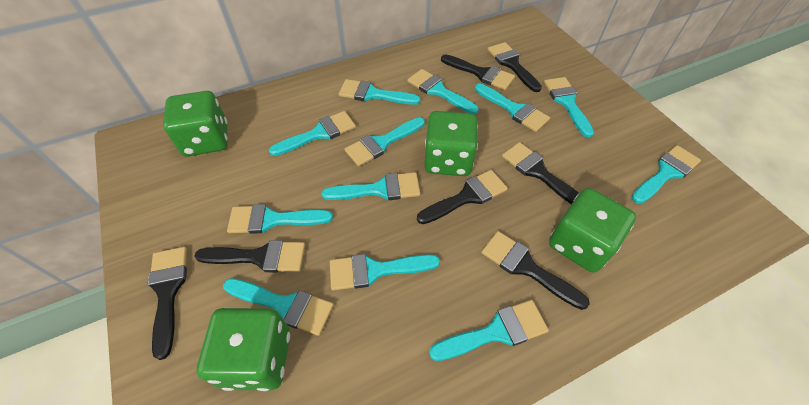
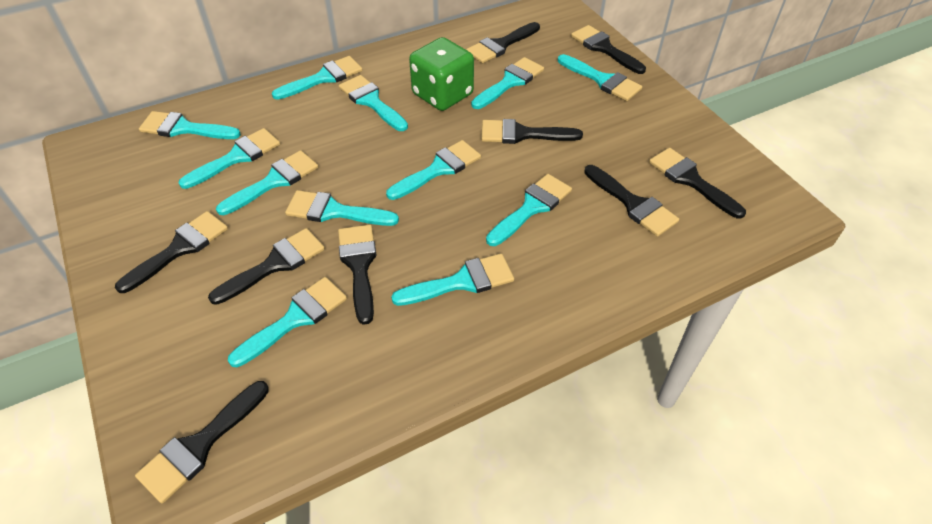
black brush: [148,247,187,360] [195,240,305,273] [417,170,508,224] [441,54,515,90] [481,231,590,310] [487,42,542,92] [502,142,579,204] = 7 -> [115,211,228,293] [135,381,269,503] [208,228,325,305] [338,225,376,325] [466,22,540,63] [481,119,583,144] [571,25,646,74] [584,165,679,237] [649,148,746,219] = 9
green dice: [163,91,227,156] [197,308,290,391] [424,111,478,176] [549,188,636,273] = 4 -> [409,37,474,111] = 1

